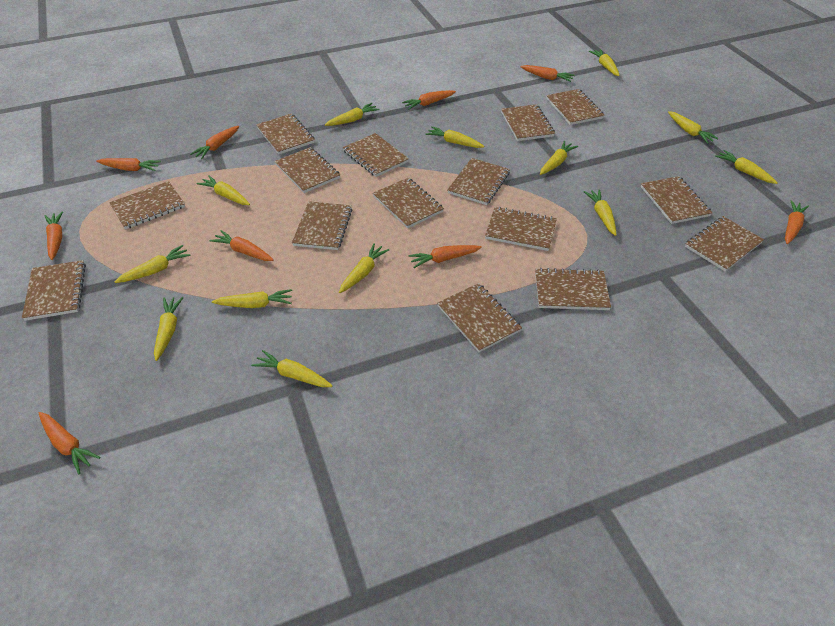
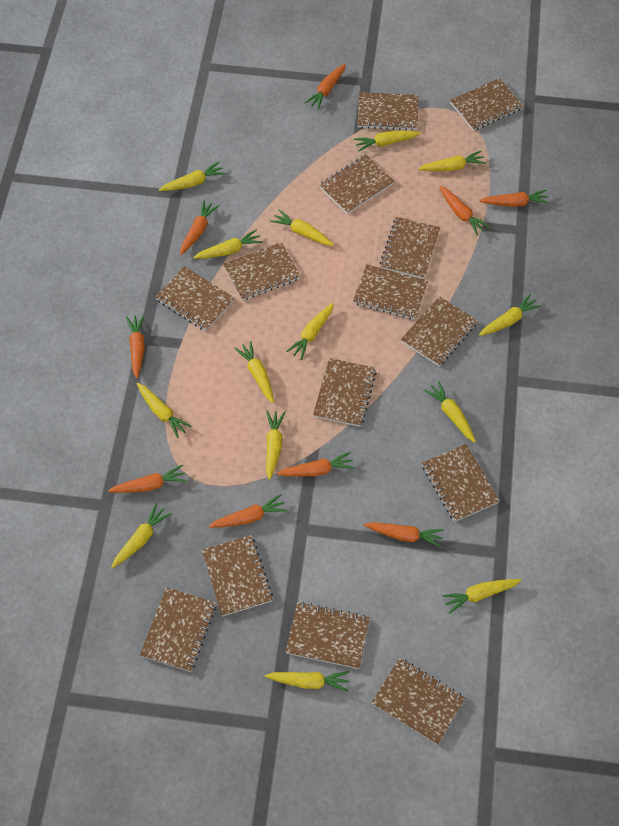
brown notebook: [22,260,86,321] [109,181,185,229] [256,114,315,154] [275,147,340,193] [292,201,352,250] [343,133,409,177] [373,178,444,228] [438,283,522,352] [447,158,510,205] [485,207,557,251] [501,104,555,141] [535,268,611,310] [546,89,605,125] [641,176,712,224] [685,216,764,272] = 15 -> [140,587,216,672] [155,266,235,331] [202,535,273,616] [223,242,301,301] [286,602,370,669] [313,358,377,427] [319,154,394,214] [353,264,428,320] [357,92,418,131] [371,658,465,745] [380,217,440,279] [401,296,478,366] [422,444,500,522] [450,78,523,131] = 14
yellow carrot: [114,245,191,283] [154,297,184,361] [197,175,250,205] [212,289,292,308] [251,350,333,387] [325,103,380,126] [339,243,389,293] [425,126,484,148] [540,141,578,175] [584,189,616,236] [589,49,620,76] [668,111,719,144] [715,150,778,184] = 13 -> [111,503,171,568] [137,383,192,438] [159,162,226,191] [193,229,263,259] [234,341,274,403] [265,671,350,692] [266,411,285,480] [270,210,334,246] [286,303,334,360] [354,131,421,152] [418,151,486,171] [424,381,476,443] [442,579,521,614] [479,294,542,336] = 14

